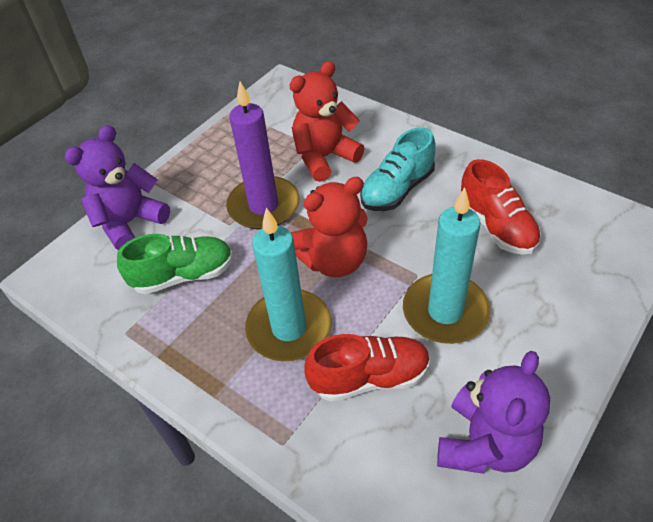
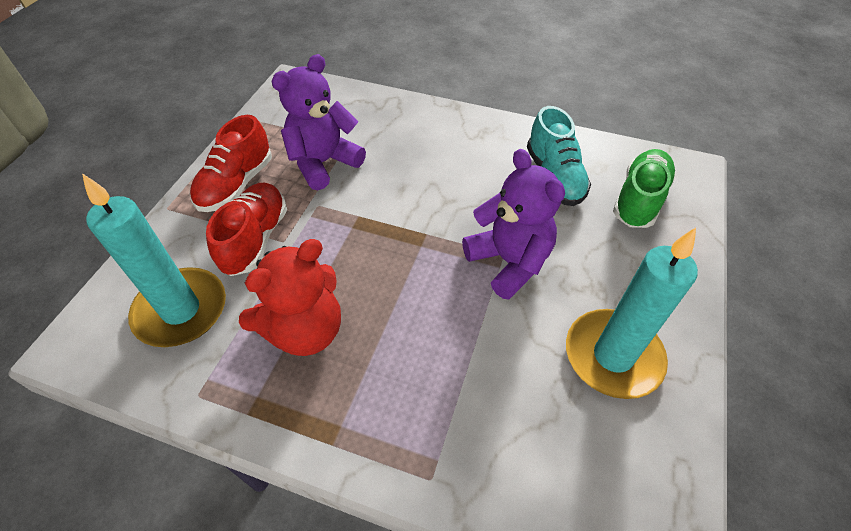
purple candle: [226,82,300,230] = 1 -> none = 0
red teddy bear: [289,61,365,182] [291,177,368,277] = 2 -> [239,239,341,356] = 1

